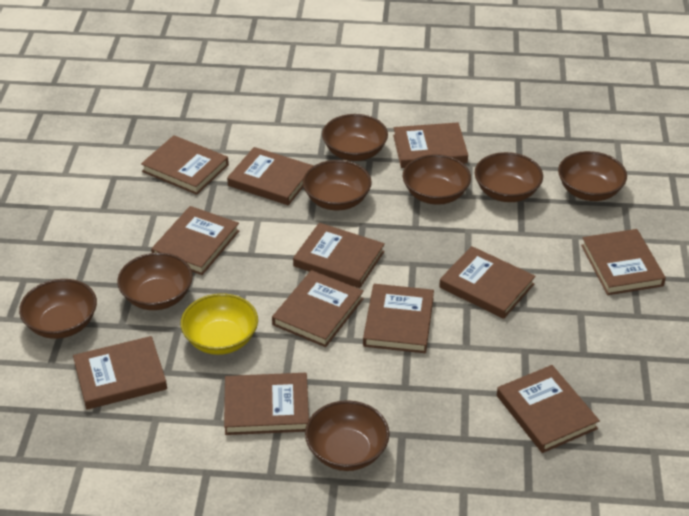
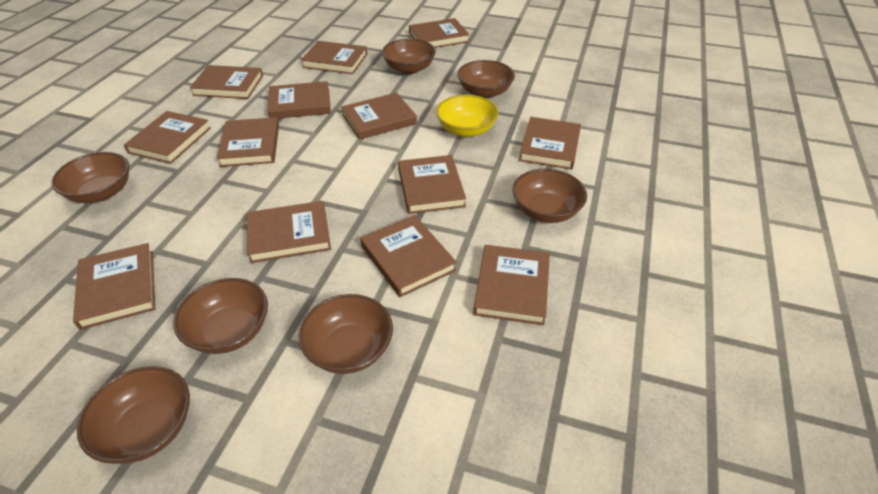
brown book: [73,336,167,410] [141,135,229,195] [151,206,240,275] [224,373,309,435] [227,147,314,205] [272,270,364,347] [293,223,385,288] [363,284,434,353] [393,122,468,168] [439,246,536,319] [497,365,600,453] [581,229,666,295] = 12 -> [73,243,155,330] [124,111,211,164] [190,65,263,99] [217,117,279,167] [247,201,331,263] [267,81,331,119] [301,41,367,74] [341,92,417,140] [360,215,457,297] [398,155,466,214] [409,18,469,48] [473,245,550,325] [519,117,581,170] = 13
brown bowl: [19,279,97,339] [117,253,193,310] [303,160,372,210] [305,400,390,471] [322,114,388,161] [403,154,471,205] [475,152,543,202] [558,151,627,201] = 8 -> [51,152,129,203] [77,366,190,464] [173,278,268,354] [298,294,393,374] [382,39,436,74] [457,60,515,98] [512,169,587,223] = 7

